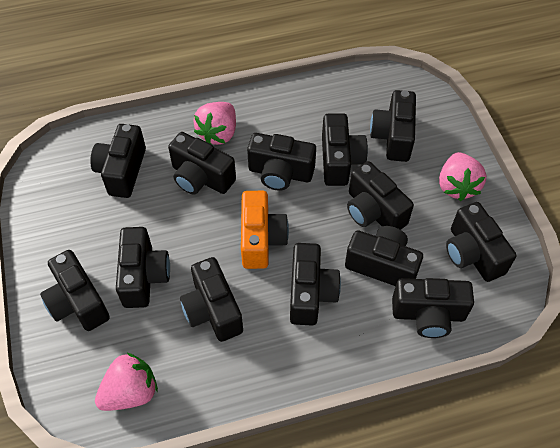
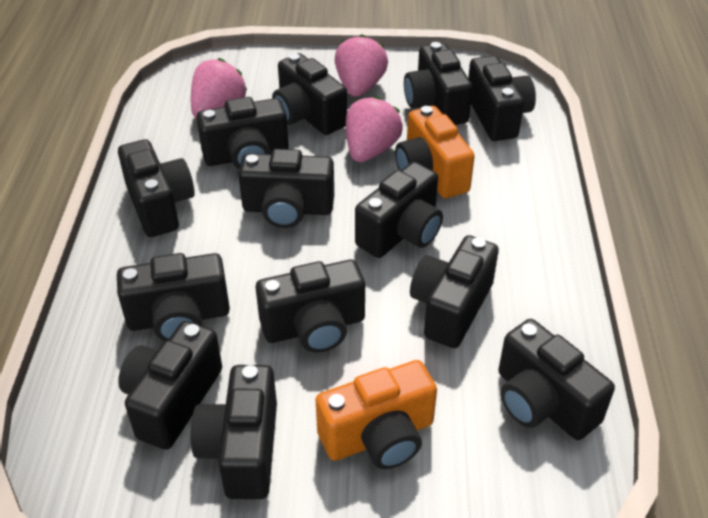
orange camera: [241,191,289,269] = 1 -> [315,360,437,469] [395,106,475,198] = 2

